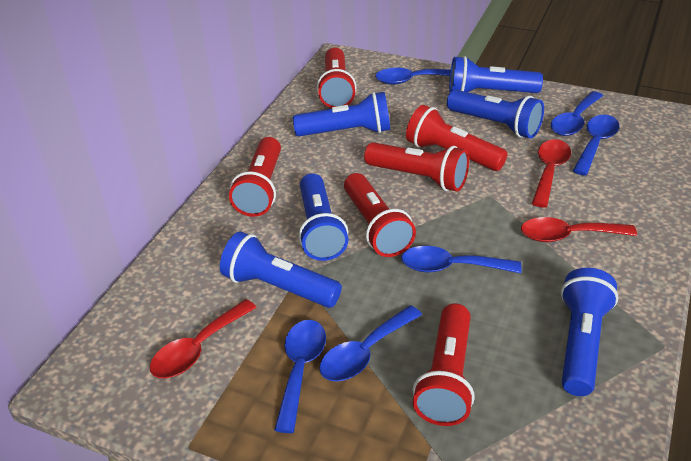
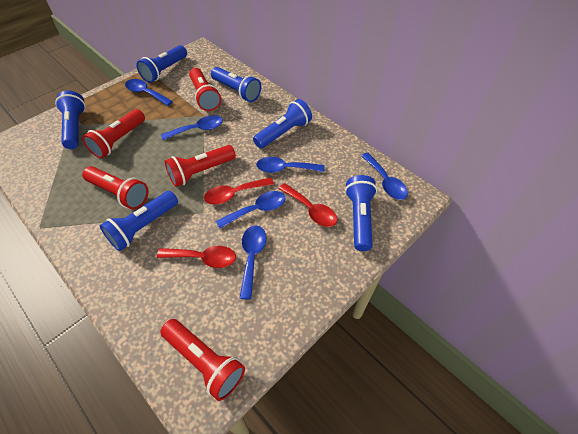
red flashlight: [229,137,281,217] [317,48,357,108] [344,173,416,257] [364,142,469,191] [406,105,508,171] [413,303,475,426] = 6 -> [82,109,145,158] [82,166,148,209] [160,319,245,401] [165,145,236,187] [189,68,221,111] = 5

